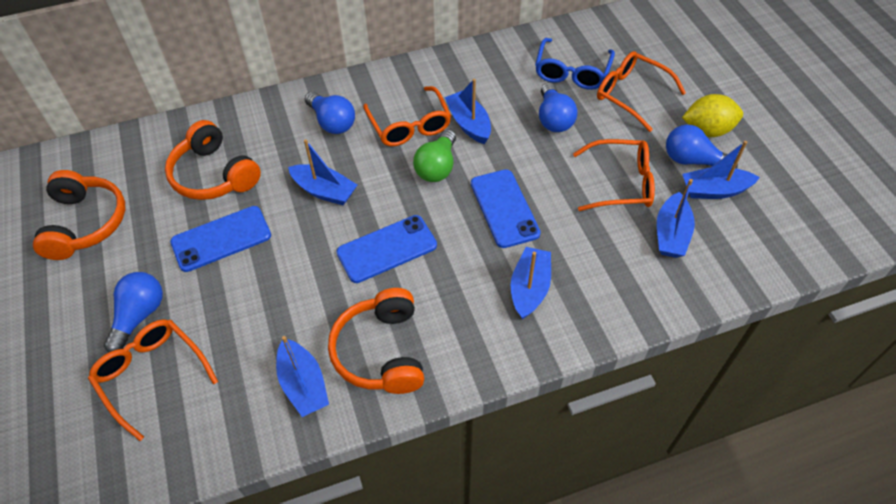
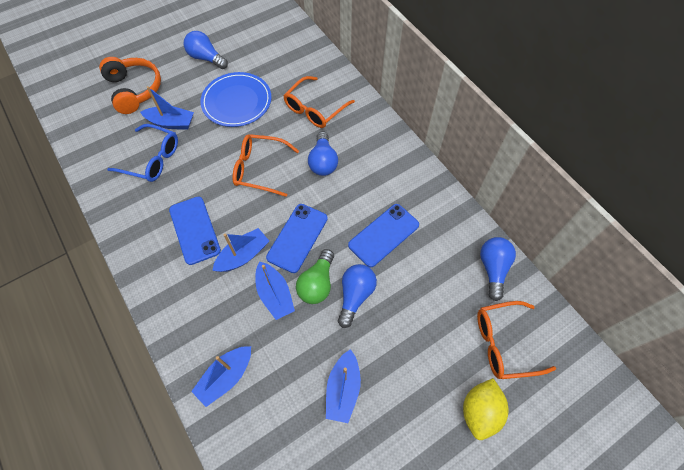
blue boat: [276,336,329,417] [288,139,357,205] [445,79,491,144] [511,247,551,319] [657,179,695,258] [682,141,760,199] = 6 -> [140,86,194,130] [191,346,251,407] [212,228,269,272] [255,261,295,320] [326,349,361,423] = 5
blue plate: none = 0 -> [200,72,271,127] = 1
orange glasses: [88,319,218,441] [363,86,451,146] [573,139,655,211] [597,51,686,132] = 4 -> [232,134,299,197] [283,76,355,128] [477,301,556,379] = 3
orange headphones: [33,170,125,260] [165,120,261,200] [328,288,424,394] = 3 -> [99,57,161,114] = 1

